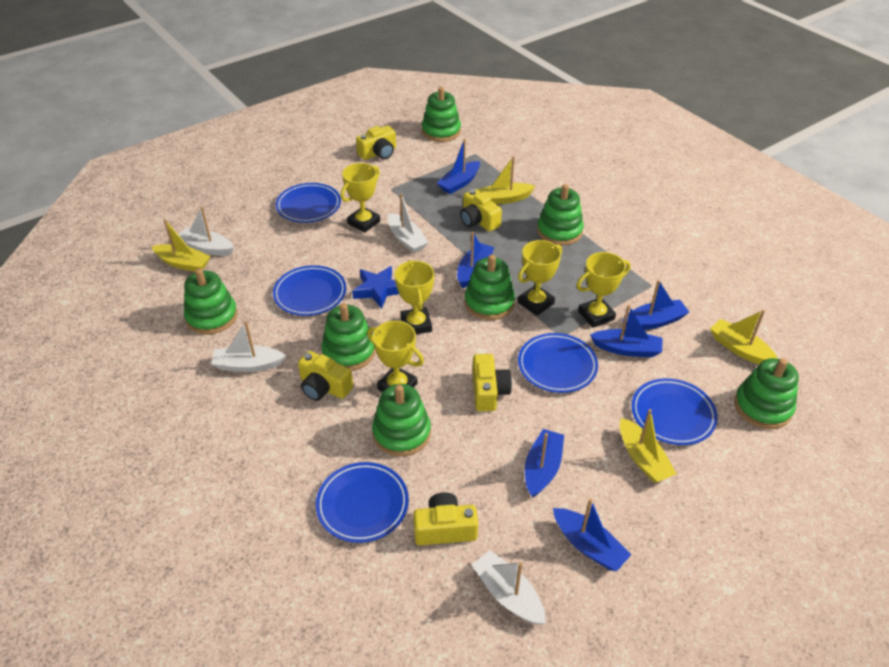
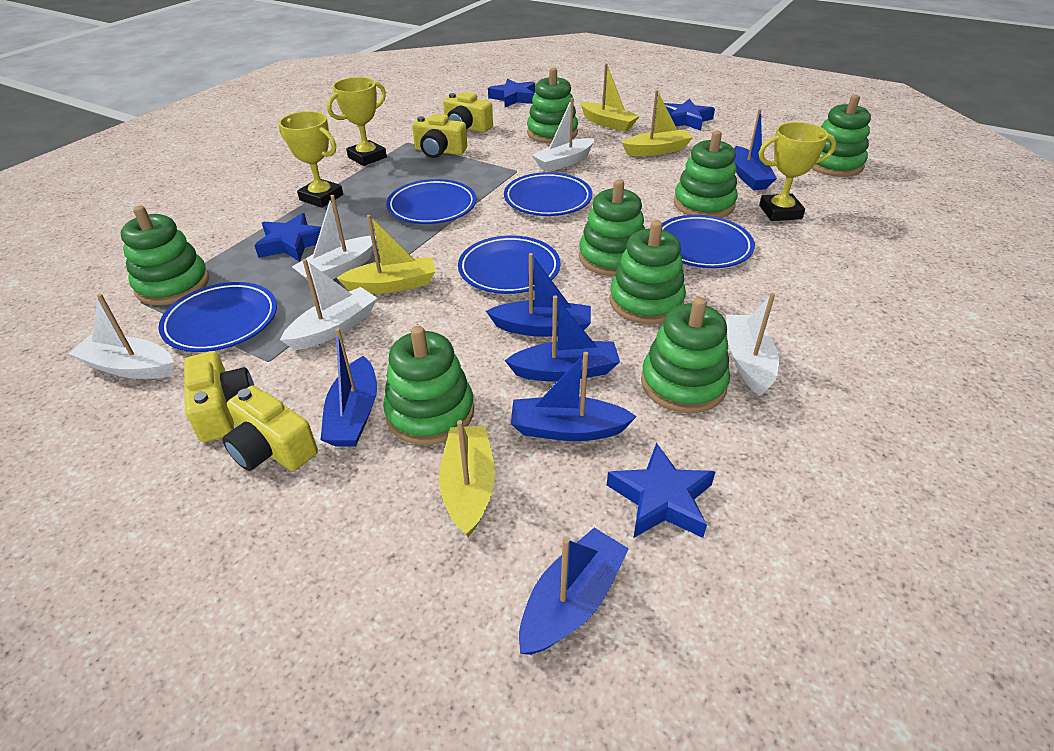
blue star: [352,266,399,309] = 1 -> [254,213,321,262] [488,79,535,107] [607,443,715,538] [664,99,715,131] = 4
green stacking toy: [184,268,238,335] [321,303,375,371] [372,384,431,456] [422,87,461,142] [465,255,515,320] [537,184,584,246] [734,358,799,429] = 7 -> [121,205,209,305] [383,326,474,445] [527,68,578,143] [579,179,645,276] [609,220,686,324] [641,297,730,413] [674,131,738,218] [811,95,871,177] = 8
white boat: [178,207,234,256] [211,321,286,372] [388,193,429,253] [472,550,546,625] = 4 -> [68,294,174,379] [280,259,377,350] [292,195,377,286] [532,98,595,172] [726,293,779,396] = 5
yellow camera: [298,351,353,401] [356,125,396,160] [413,492,478,545] [460,189,502,232] [472,354,512,412] = 5 -> [184,351,254,442] [222,386,318,471] [412,114,467,158] [443,92,493,132] = 4
yellow trophy: [341,163,380,233] [367,321,424,392] [395,260,434,334] [518,240,562,316] [576,252,631,328] = 5 -> [279,111,343,208] [327,77,387,166] [759,122,836,221] = 3

